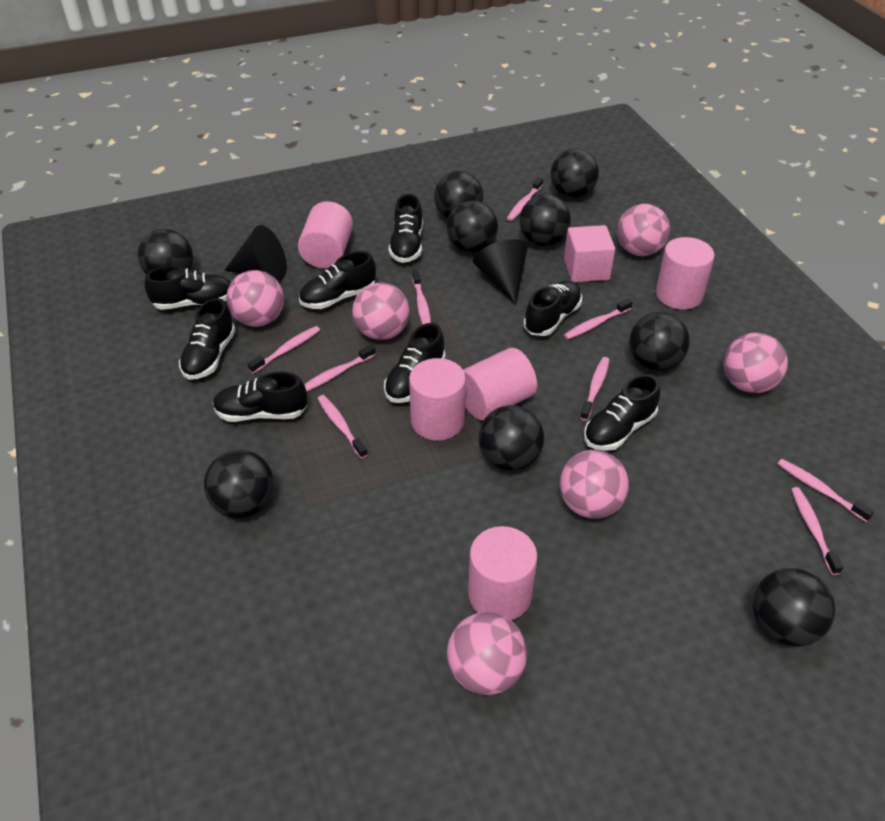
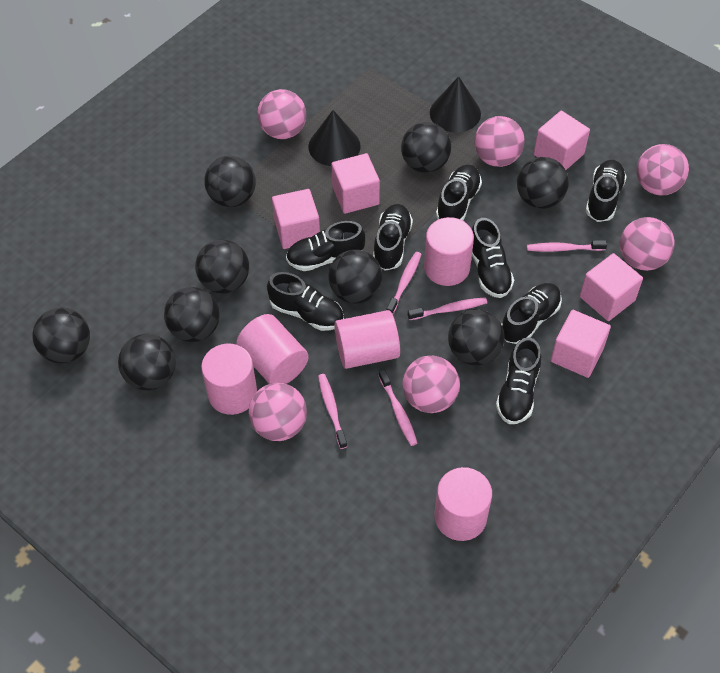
pink cube: [564,225,615,282] = 1 -> [272,189,320,249] [331,153,380,214] [534,111,590,170] [551,310,611,378] [580,253,643,321] = 5
pink toothbrush: [248,326,320,374] [304,344,376,392] [317,395,368,459] [412,270,431,325] [507,177,543,221] [564,299,633,340] [580,357,609,421] [778,459,874,522] [791,487,843,575] = 9 -> [318,374,347,449] [379,369,417,446] [386,252,421,314] [408,297,487,320] [527,240,607,252] = 5

